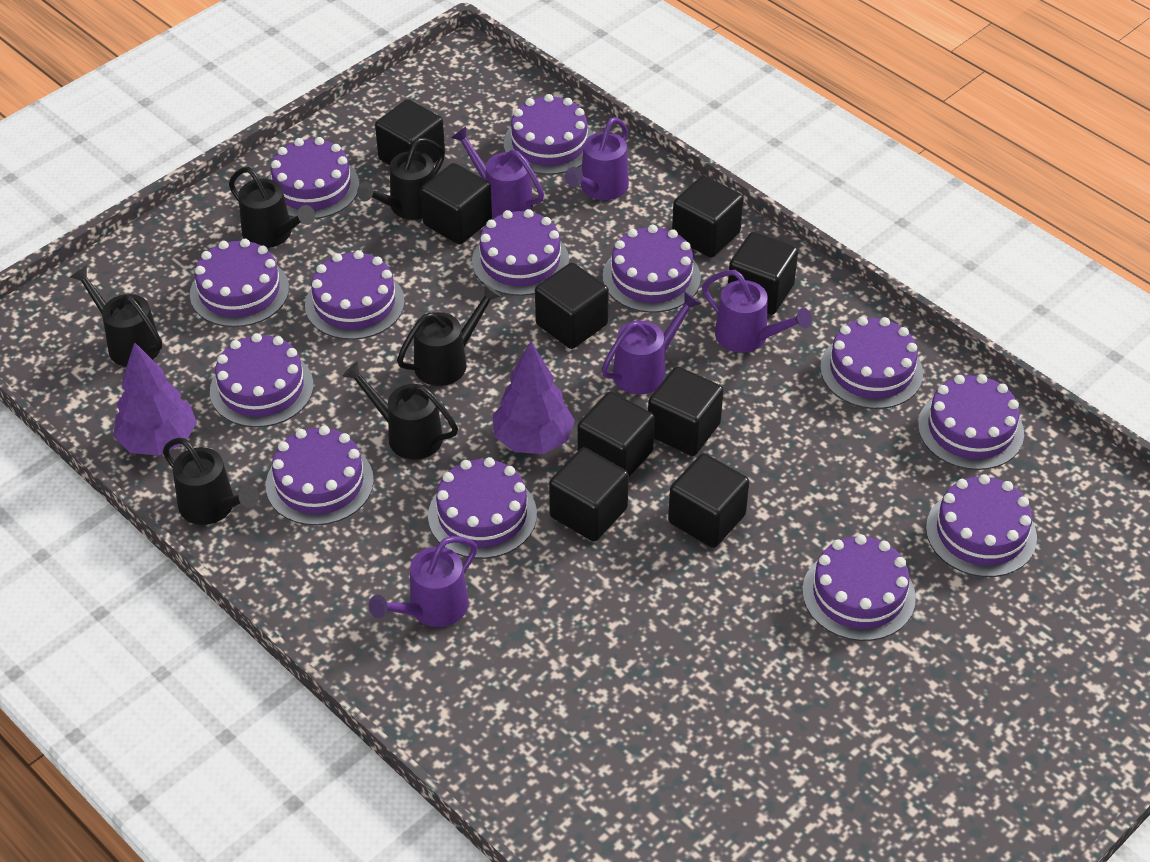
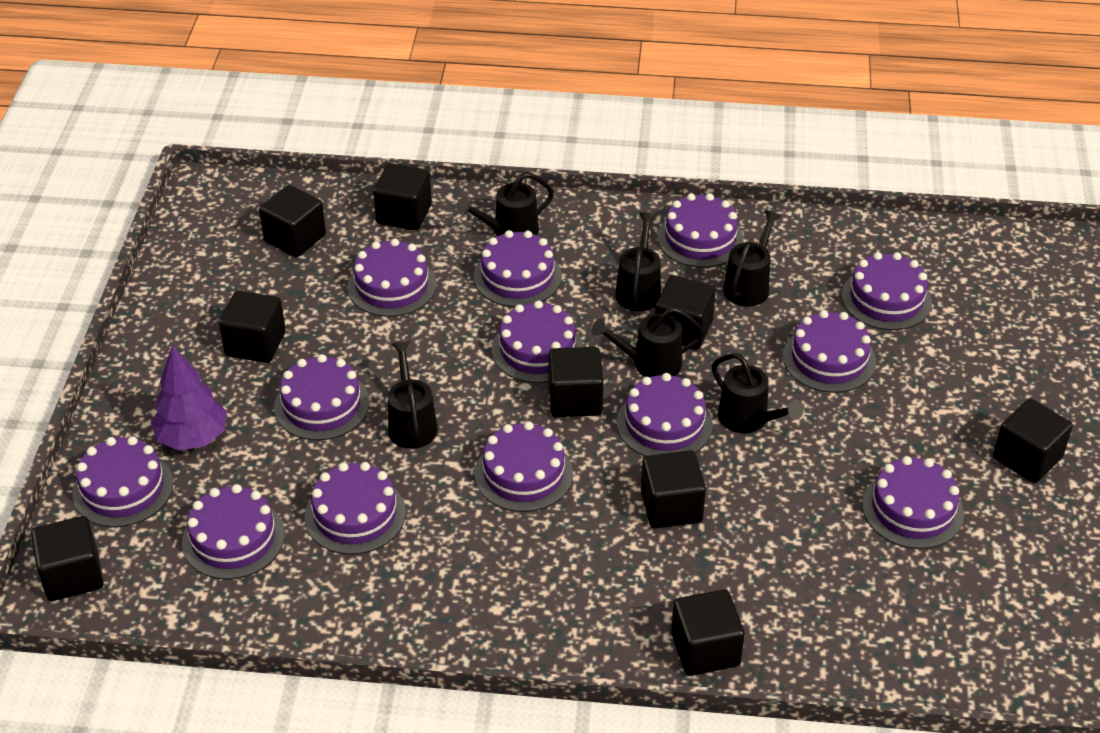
purple tree: [113,342,197,456] [493,341,575,454] = 2 -> [151,345,227,451] = 1
purple watering can: [369,536,477,627] [451,127,544,218] [565,117,629,200] [602,291,701,395] [702,270,812,353] = 5 -> none = 0

